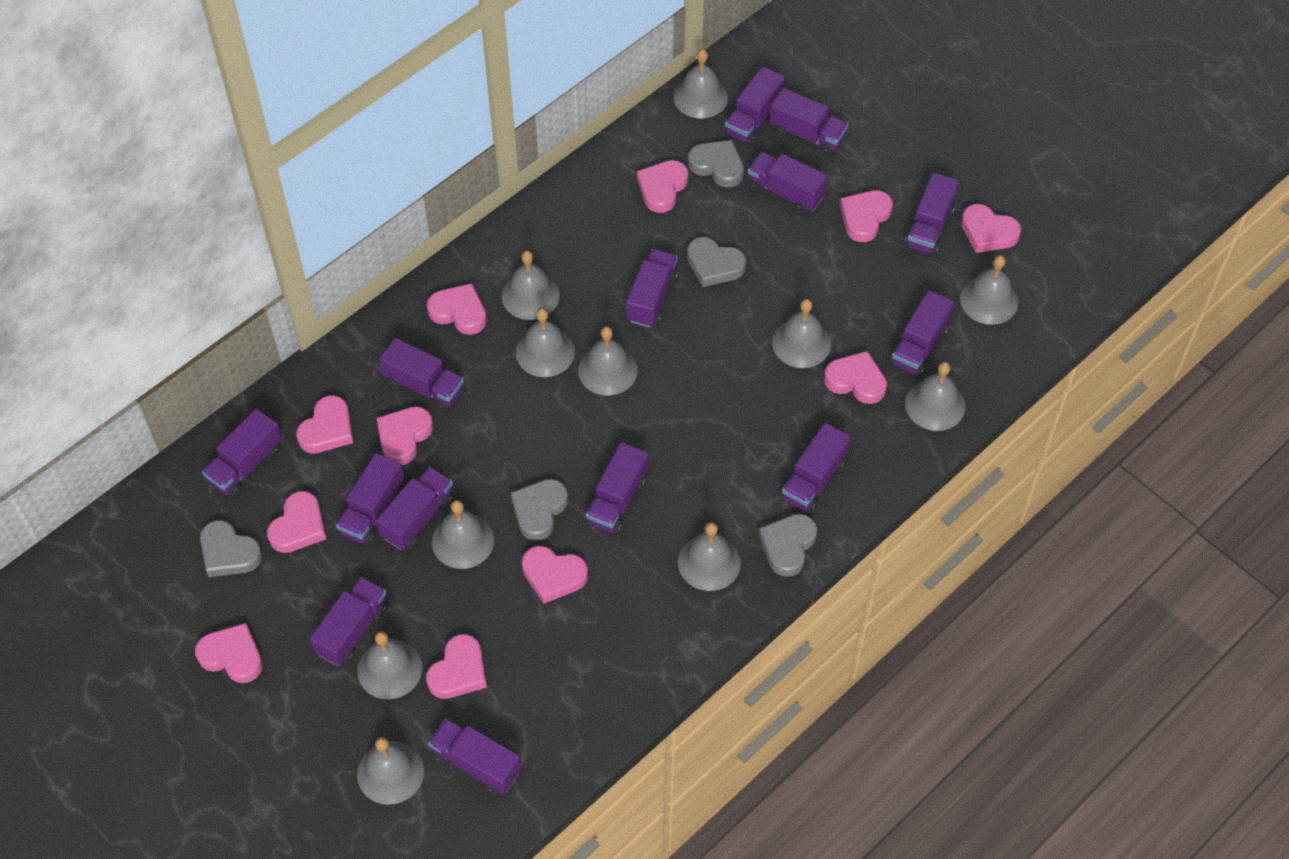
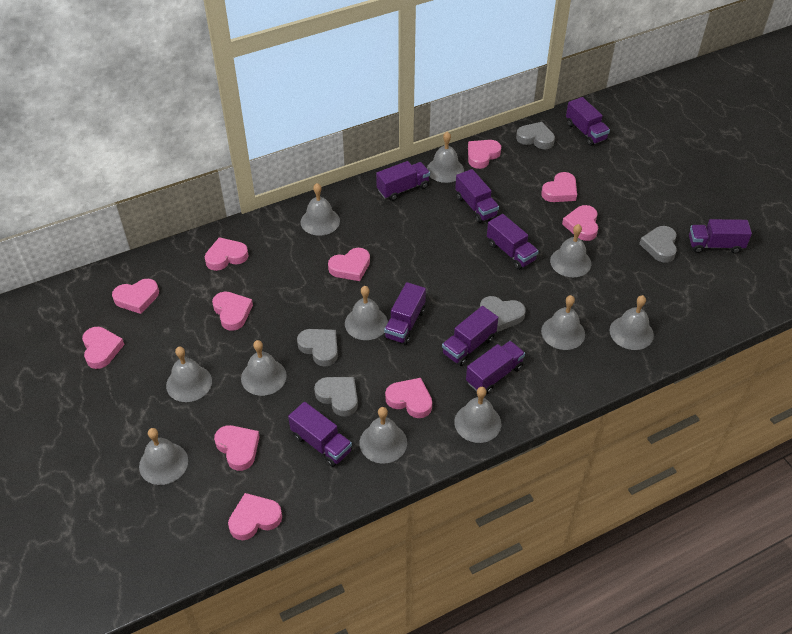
purple truck: [202,409,282,497] [310,577,388,666] [336,453,405,545] [376,467,454,550] [379,338,464,411] [428,719,522,795] [586,442,648,534] [626,249,679,328] [724,66,785,145] [748,152,828,213] [769,88,848,156] [781,423,851,513] [890,290,954,377] [905,172,959,256] = 14 -> [288,402,352,467] [376,161,430,201] [384,282,426,345] [442,306,498,366] [455,169,499,223] [466,341,525,394] [487,214,538,270] [566,97,610,146] [689,219,752,254] = 9

